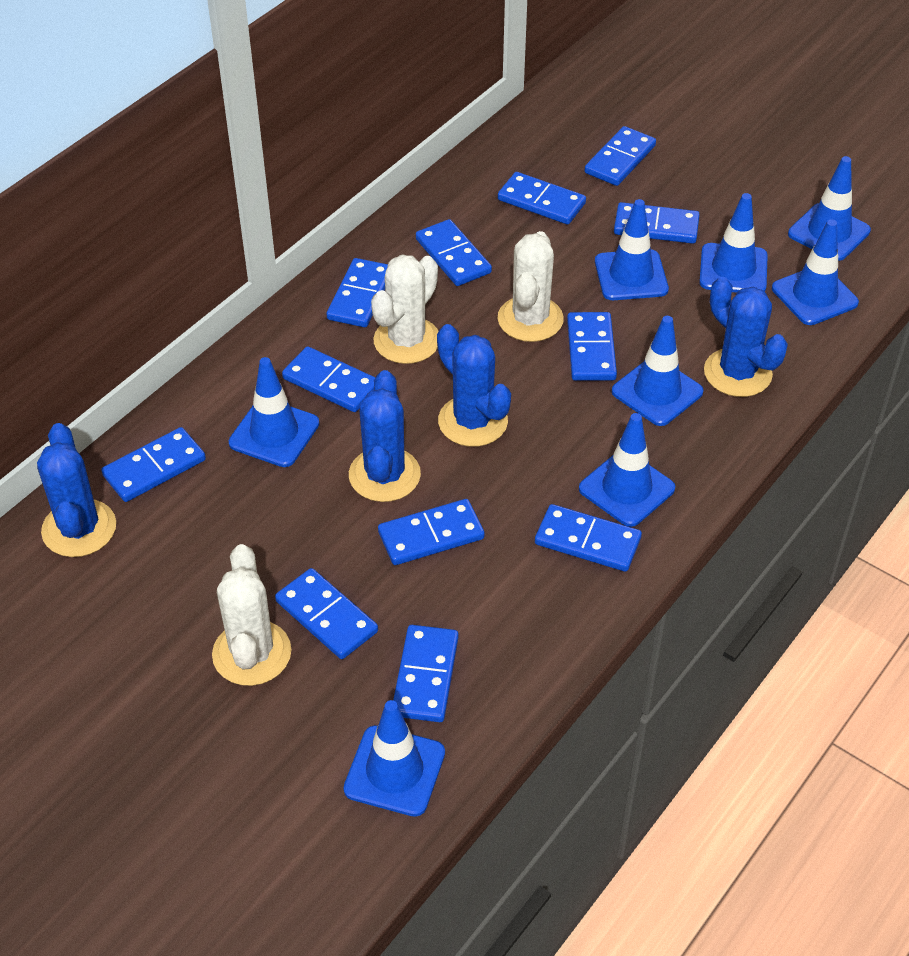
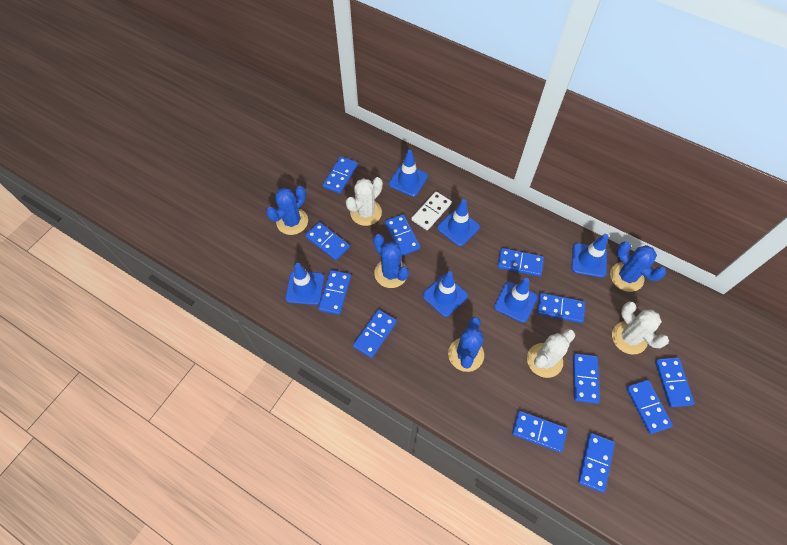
blue traffic cone: [228,357,319,467] [343,700,445,817] [579,413,675,527] [595,199,669,300] [612,316,703,426] [699,193,768,293] [772,219,859,325] [788,156,871,261] = 8 -> [286,263,324,305] [389,150,428,197] [423,271,468,317] [437,199,480,246] [494,278,537,323] [571,234,609,278] = 6
white domino: none = 0 -> [411,192,452,230] = 1

